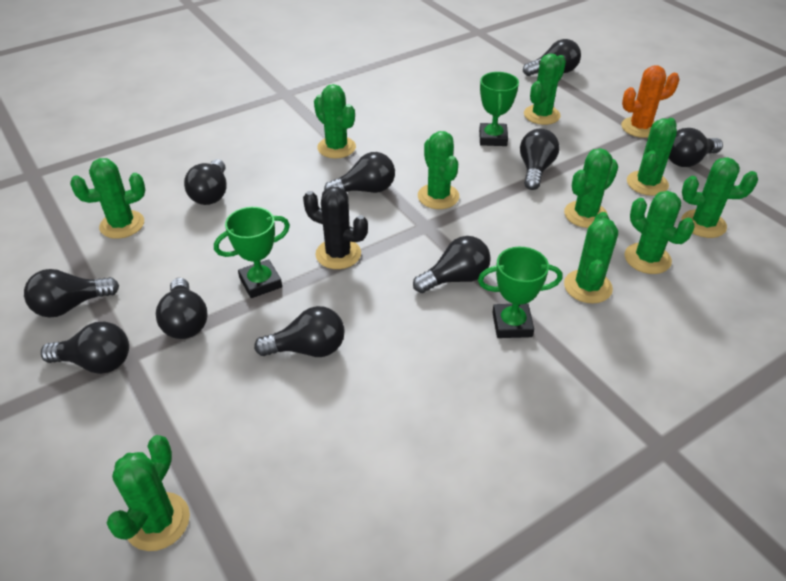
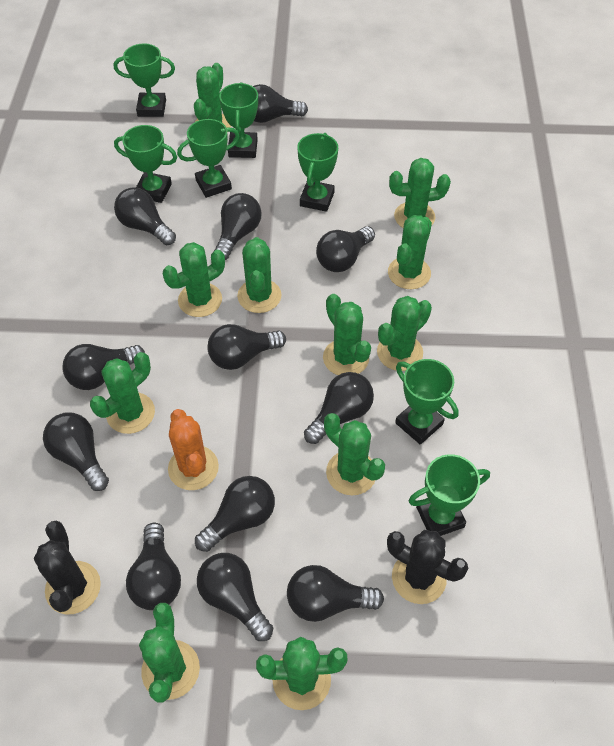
black cactus: [303,187,368,269] = 1 -> [34,521,101,614] [387,530,468,604] = 2
black light bulb: [24,269,119,318] [41,322,129,374] [156,278,207,339] [184,159,226,205] [254,306,345,357] [324,152,395,193] [413,236,491,293] [520,129,559,190] [523,39,581,76] [669,128,723,167] = 10 -> [43,413,109,491] [62,344,145,390] [114,187,176,245] [126,523,181,610] [195,476,275,552] [197,553,273,641] [207,324,286,370] [214,193,262,260] [253,84,308,123] [287,565,384,622] [304,372,374,444] [316,226,375,272] = 12
green cactus: [70,158,145,239] [107,435,190,551] [314,84,356,158] [418,131,459,209] [524,53,566,125] [564,148,618,228] [564,212,618,303] [624,191,695,274] [627,118,677,196] [682,157,758,238] = 10 -> [90,352,155,434] [139,603,200,703] [163,242,225,317] [194,63,231,133] [237,237,282,313] [256,637,347,710] [323,294,371,375] [324,413,385,496] [377,296,432,371] [388,215,432,289] [389,158,451,228] = 11
green trophy: [214,207,290,298] [478,247,562,338] [479,72,519,146] = 3 -> [114,43,175,117] [114,125,177,203] [177,119,240,198] [219,82,258,158] [297,133,338,212] [395,359,459,445] [409,454,490,536] = 7

